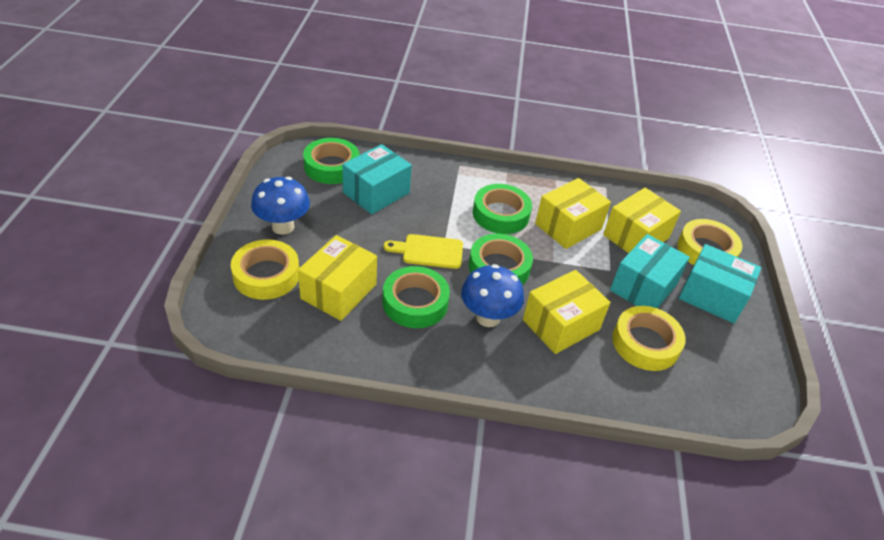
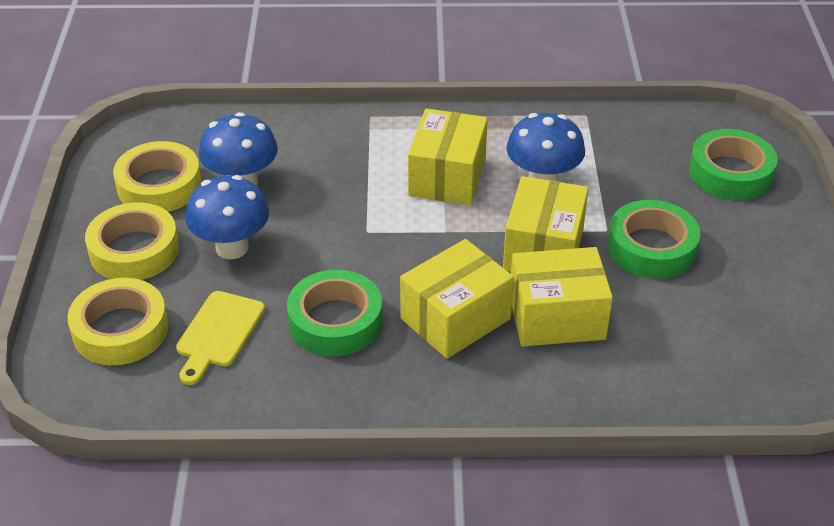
blue mushroom: [251,177,310,235] [461,264,524,327] = 2 -> [186,175,269,259] [199,112,278,186] [506,113,585,181] = 3
green tape: [303,138,359,184] [382,266,450,328] [469,234,533,285] [473,184,532,234] = 4 -> [287,270,383,356] [608,200,700,279] [689,129,778,200] = 3
turquoise box: [342,144,412,214] [610,234,690,309] [679,244,761,323] = 3 -> none = 0

